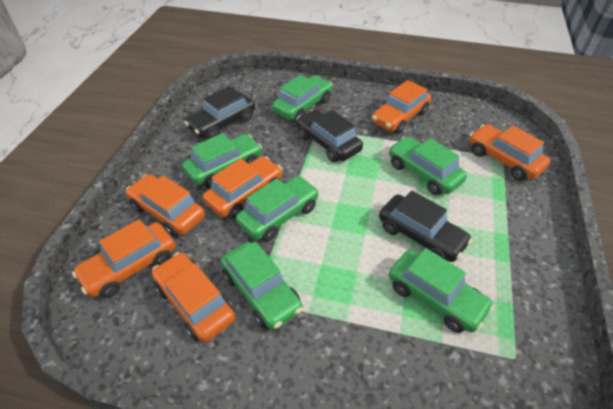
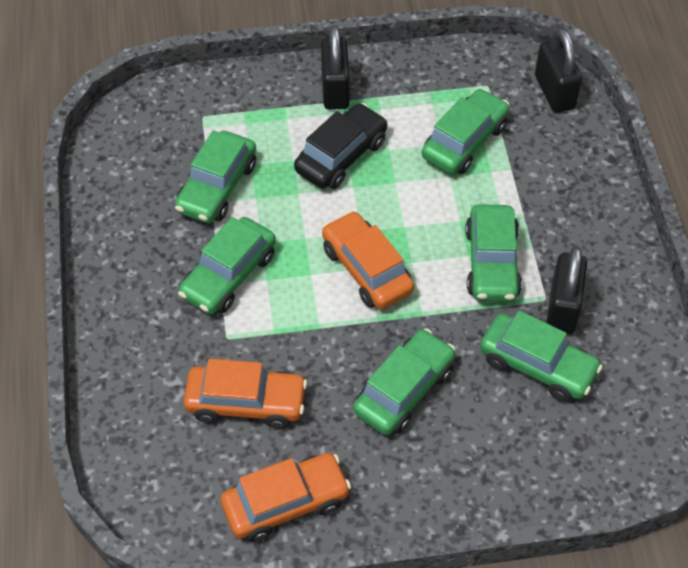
black car: [185,86,255,139] [296,109,363,162] [379,190,472,262] = 3 -> [294,103,388,189] = 1
black padlock: none = 0 -> [321,25,350,110] [535,28,582,113] [547,246,587,334] = 3
orange car: [72,219,175,298] [126,174,205,237] [152,252,235,342] [203,156,283,219] [372,80,431,134] [469,124,551,180] = 6 -> [184,359,307,429] [221,453,351,542] [322,211,414,309] = 3

